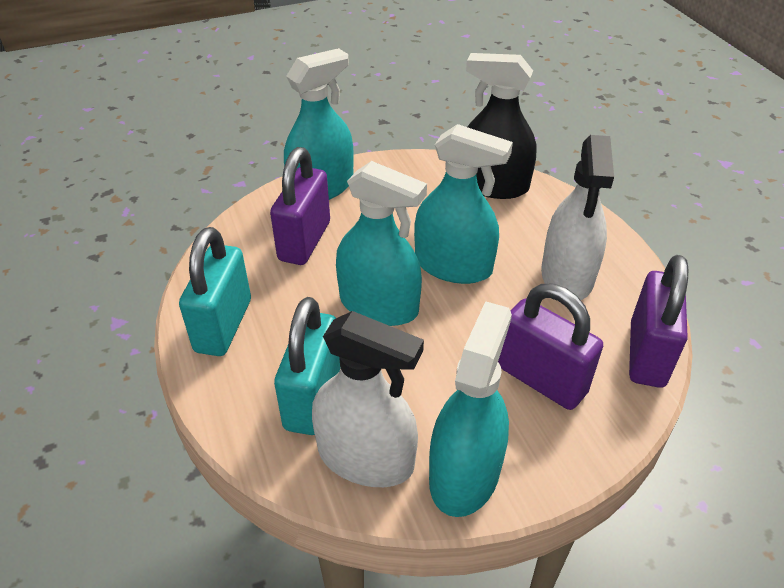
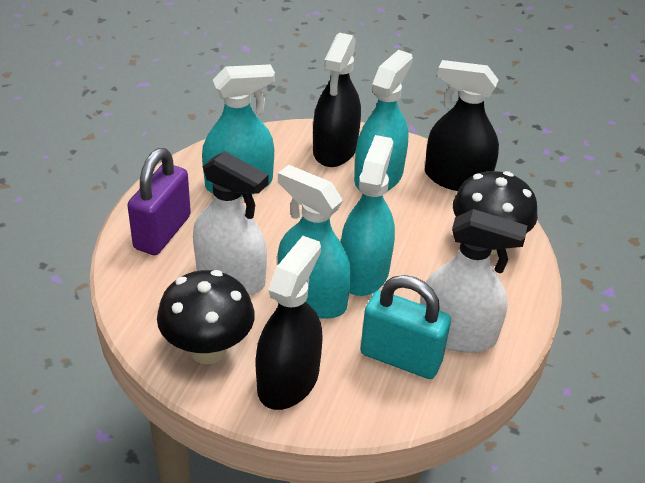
black mushroom: none = 0 -> [157,270,255,364] [453,171,538,255] = 2
black spray bottle: [466,53,536,199] = 1 -> [255,236,323,410] [313,33,361,167] [425,60,499,191] = 3
purple padlock: [270,147,330,265] [498,284,603,410] [629,255,688,388] = 3 -> [127,148,191,255] = 1
turquoise padlock: [179,227,251,356] [274,297,341,435] = 2 -> [360,275,451,379] = 1

